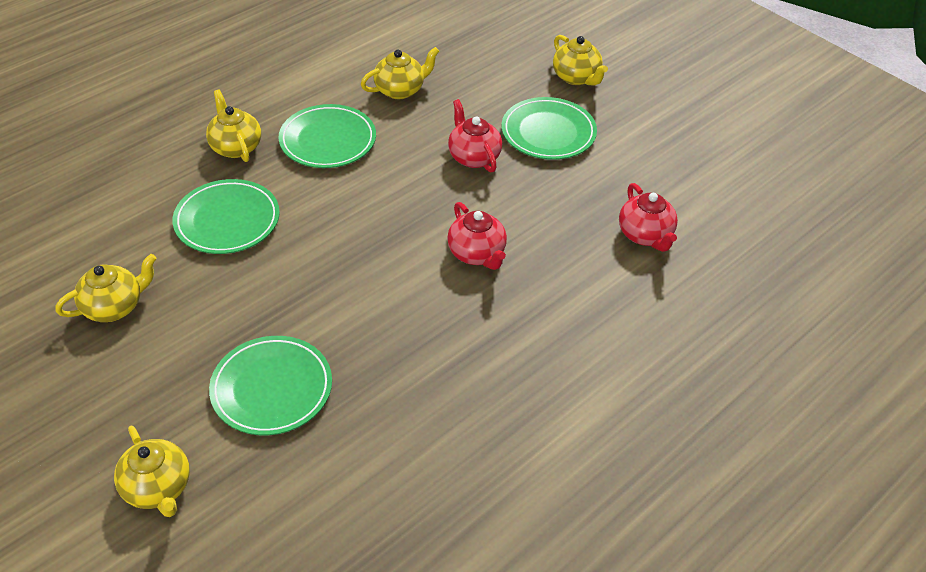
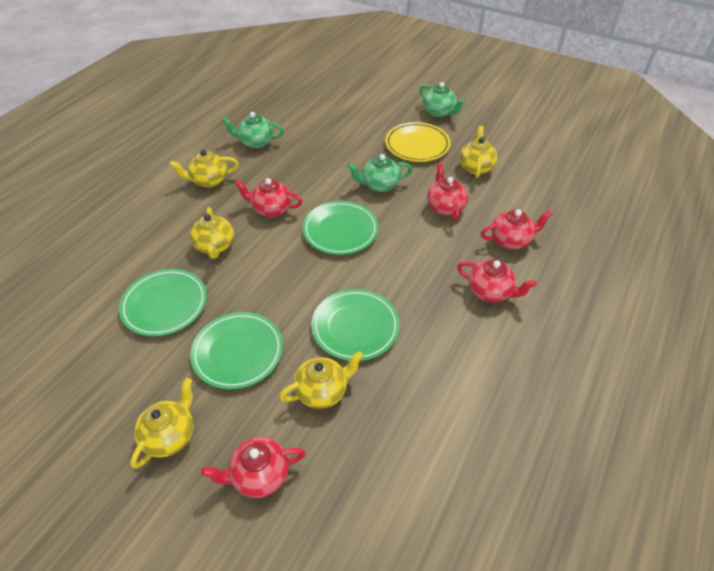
green teapot: none = 0 -> [222,112,284,148] [347,154,413,192] [420,82,465,117] = 3
red teapot: [447,202,507,270] [448,99,502,172] [619,183,678,252] = 3 -> [201,437,306,498] [234,178,303,217] [427,163,468,220] [457,260,536,302] [481,209,552,249] = 5
yellow plate: none = 0 -> [385,122,451,162] = 1

